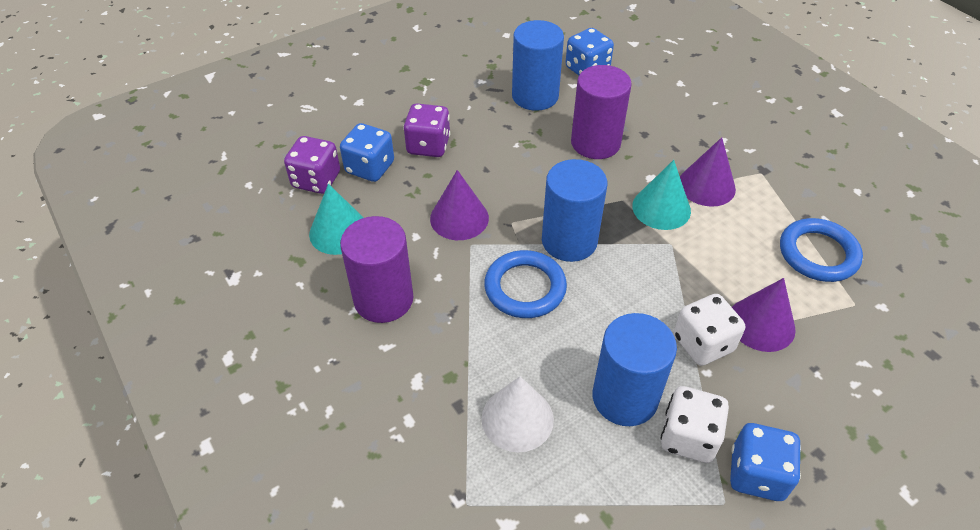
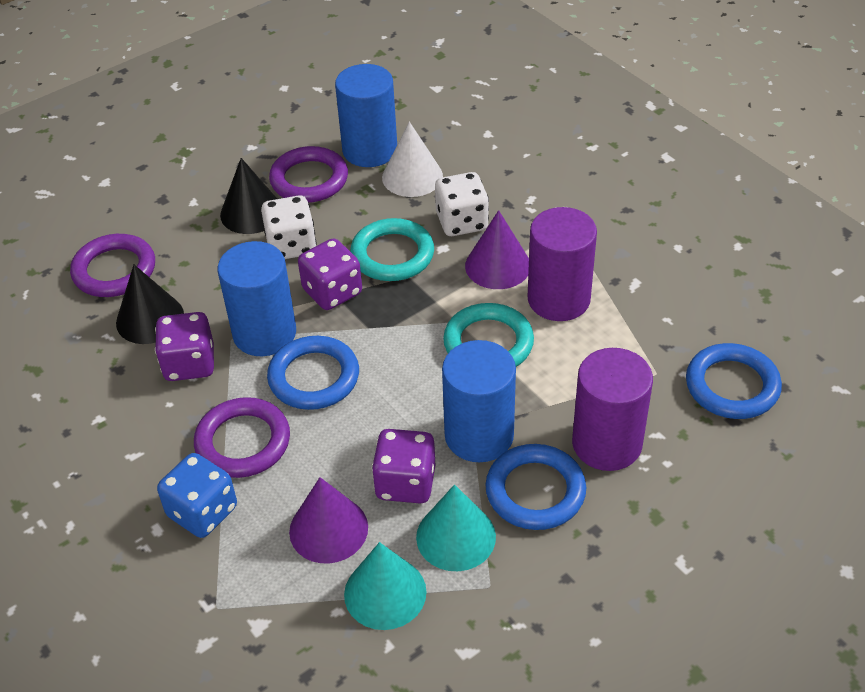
black cone: none = 0 -> [116,265,184,344] [220,158,277,234] = 2
blue dice: [340,123,394,182] [566,28,614,75] [730,423,801,501] = 3 -> [157,453,237,538] = 1
blue ring: [484,250,567,318] [780,218,863,282] = 2 -> [267,336,359,410] [485,444,586,530] [686,343,782,419] = 3
purple cone: [430,170,489,240] [680,137,736,207] [732,278,796,352] = 3 -> [289,477,368,563] [465,210,529,289] = 2
purple dice: [284,136,340,194] [403,103,450,157] = 2 -> [155,312,214,381] [298,238,362,310] [372,429,435,503] = 3
purple ring: none = 0 -> [70,234,155,297] [194,397,290,478] [269,146,348,203] = 3
turquoise ring: none = 0 -> [350,218,434,281] [443,303,534,367] = 2

